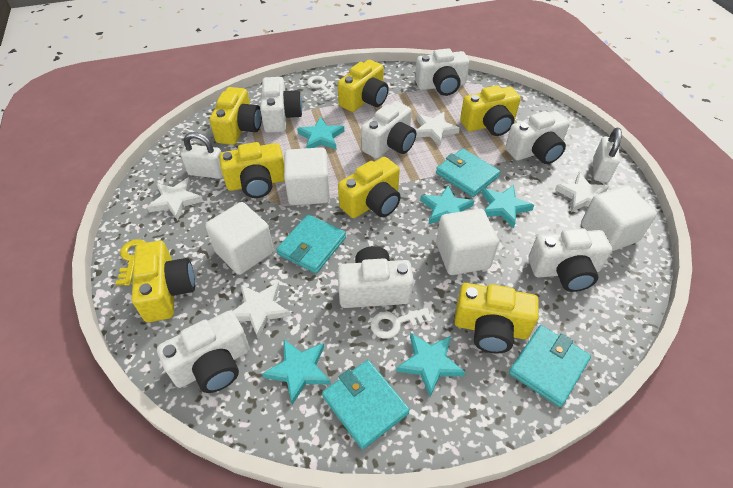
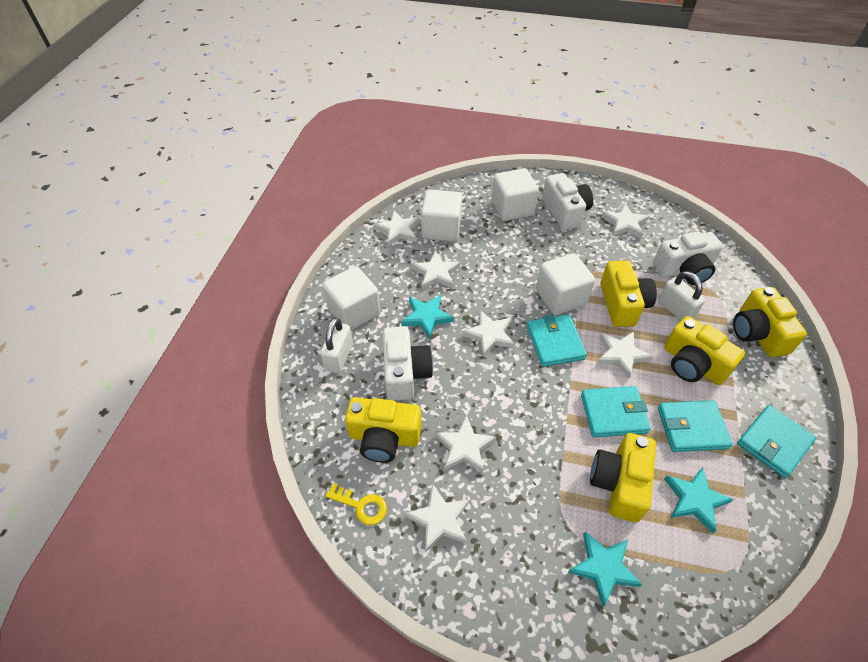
turquoise star: [262,339,331,405] [297,117,344,150] [396,333,465,397] [420,185,474,225] [481,184,534,228] = 5 -> [401,295,454,339] [568,532,642,607] [664,467,734,533] = 3
white camera: [157,311,250,393] [260,77,302,133] [337,246,414,308] [361,101,416,159] [415,48,470,96] [505,111,570,164] [528,228,612,292] = 7 -> [383,326,433,401] [542,173,593,230] [653,232,723,285] = 3
white key: [307,76,336,100] [370,308,432,339] = 2 -> none = 0
white star: [147,177,203,220] [232,282,291,338] [416,112,460,146] [555,173,609,212] = 4 -> [374,211,420,246] [405,484,470,553] [412,250,461,290] [435,415,496,473] [462,310,515,357] [597,331,653,379] [602,204,649,239] = 7
yellow camera: [132,241,195,322] [209,87,262,145] [219,142,285,198] [338,60,389,112] [338,157,401,218] [454,283,539,353] [460,85,521,136] = 7 -> [345,397,422,463] [590,433,656,523] [601,261,657,327] [664,316,745,385] [733,287,807,357] = 5

